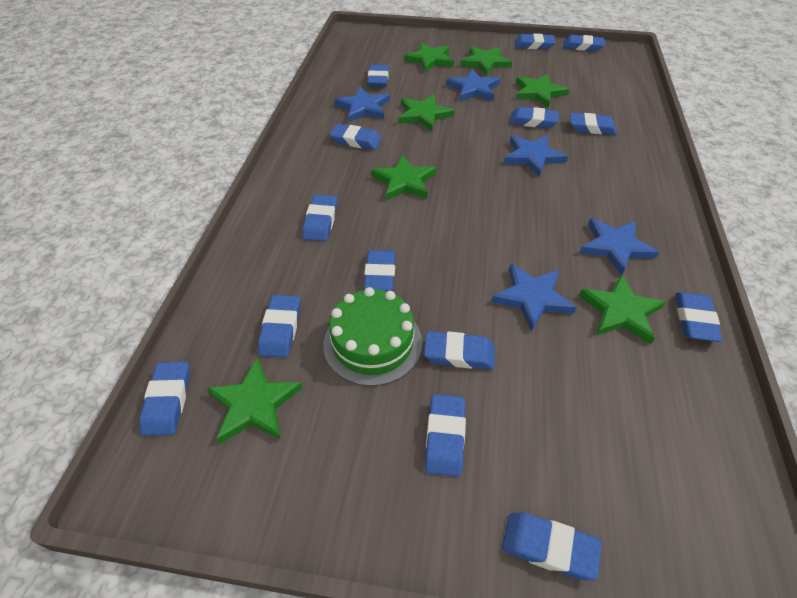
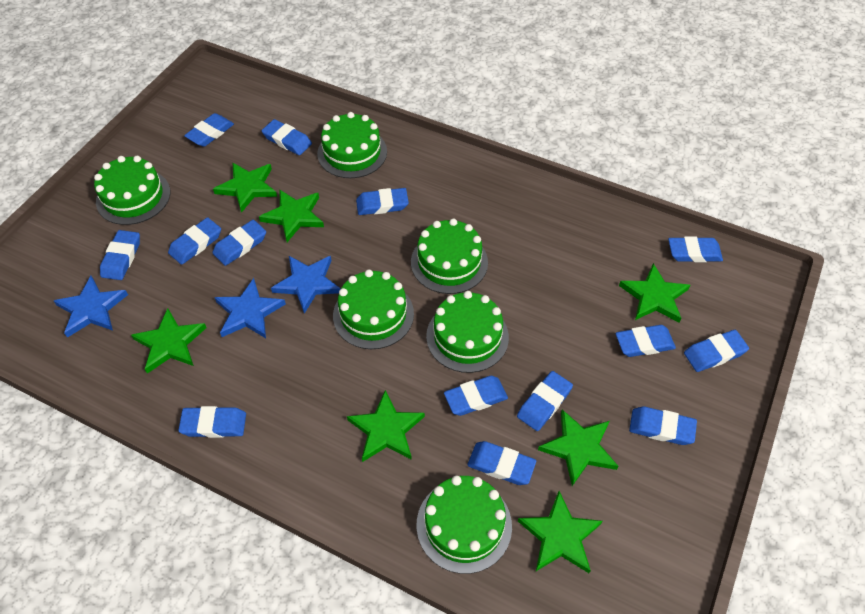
blue star: [334,87,390,122] [446,69,500,101] [491,264,577,331] [504,135,568,177] [579,218,659,275] = 5 -> [54,276,128,338] [214,278,286,338] [271,256,341,314] = 3
green cake: [323,287,422,386] = 1 -> [94,156,170,225] [317,112,387,178] [333,269,414,349] [411,219,488,294] [417,476,512,574] [426,291,509,373] = 6

